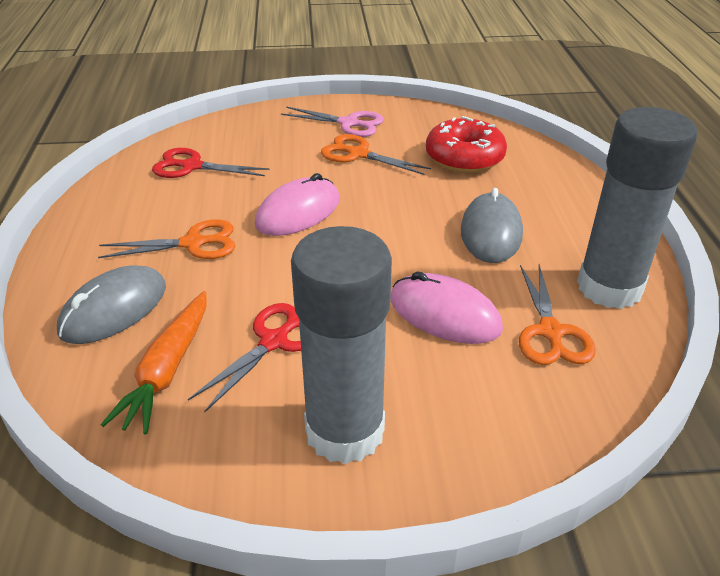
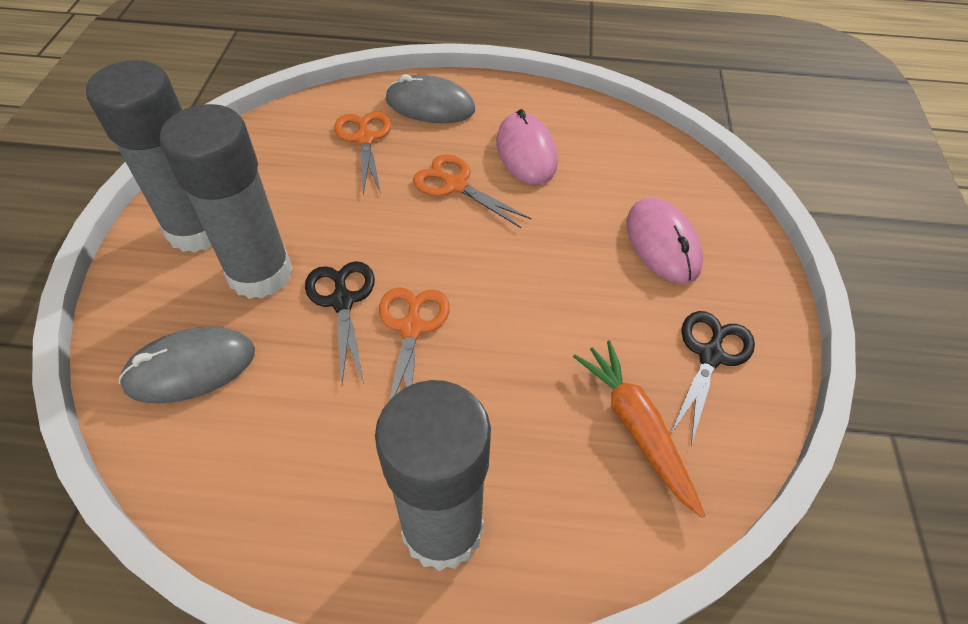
black scissors: none = 0 -> [305,261,375,384] [670,311,755,446] = 2
grey glue stick: [291,226,392,464] [577,107,698,309] = 2 -> [86,60,211,253] [160,104,293,299] [375,380,491,571] = 3
pink scissors: [281,106,384,137] = 1 -> none = 0
red donut: [426,116,507,173] = 1 -> none = 0
red scissors: [152,148,269,178] [188,303,301,412] = 2 -> none = 0

